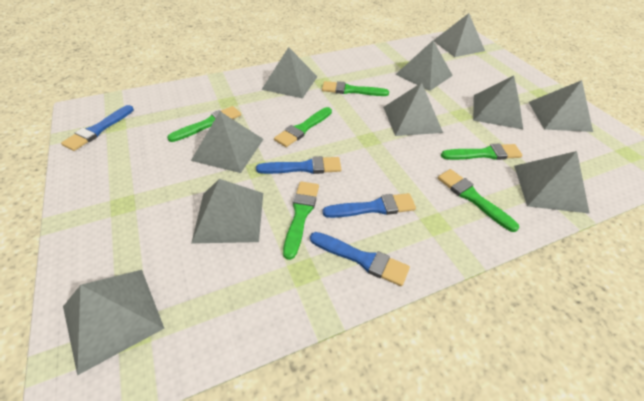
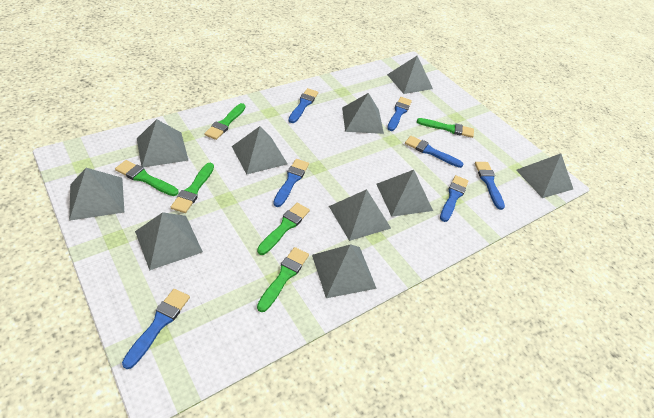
blue brush: [61,105,134,151] [256,156,341,174] [310,232,410,286] [323,193,416,218] = 4 -> [122,289,190,369] [273,159,309,207] [289,88,318,123] [387,97,412,131] [405,136,463,168] [440,175,469,222] [475,162,505,210] = 7

